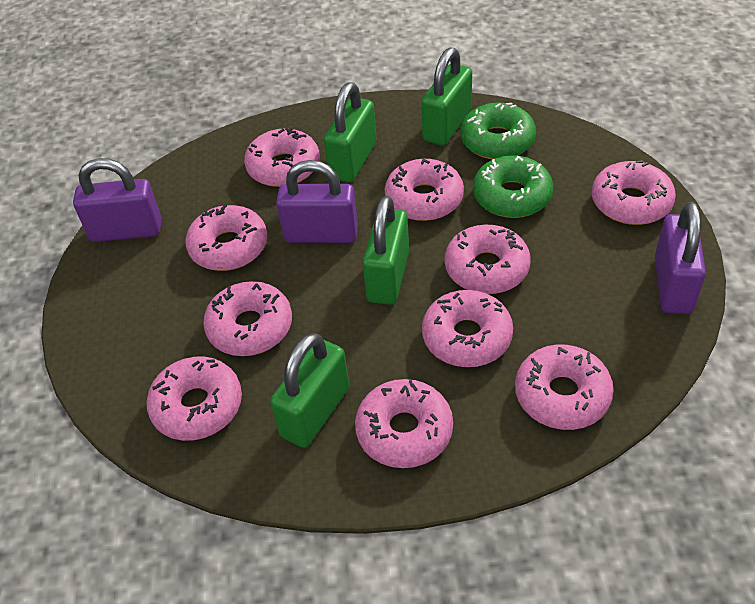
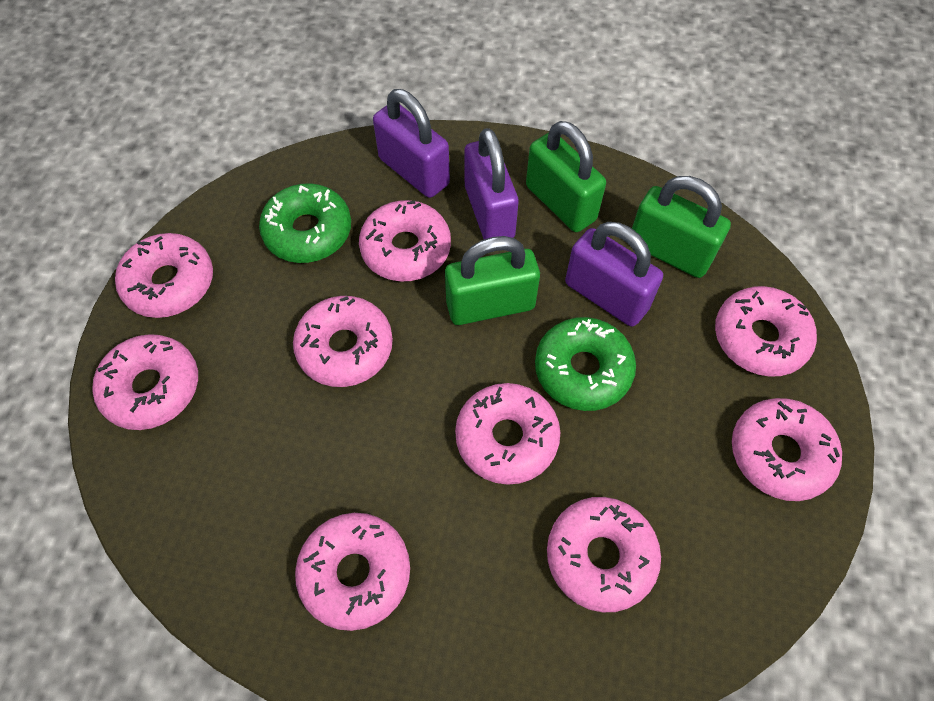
green padlock: [270,333,349,448] [324,82,377,182] [362,196,409,305] [421,48,472,146] = 4 -> [445,236,540,325] [526,121,606,232] [632,176,731,278] = 3
pink donut: [146,356,242,441] [185,204,268,271] [203,281,292,356] [244,128,320,187] [355,379,453,468] [385,159,464,221] [422,290,513,367] [445,225,531,294] [515,345,614,430] [592,160,676,225] = 10 -> [92,334,198,430] [115,233,213,318] [293,296,393,387] [295,513,410,631] [359,200,451,282] [455,383,561,485] [547,497,661,612] [715,286,817,377] [732,398,842,501] = 9

